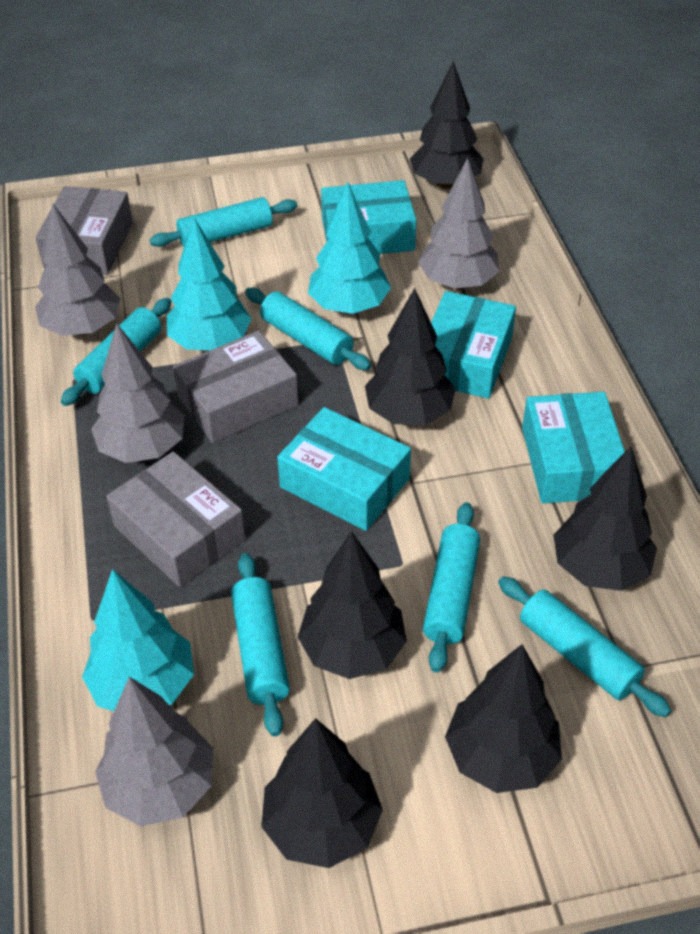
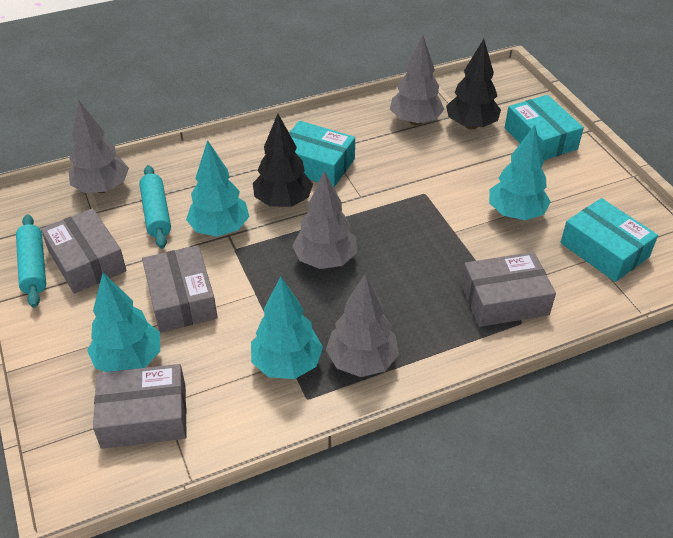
black tree: [261,718,383,868] [298,531,407,679] [365,288,456,425] [410,61,484,189] [445,644,562,793] [553,446,657,591] = 6 -> [253,114,313,207] [446,39,501,130] = 2
grey box: [36,186,133,275] [106,452,245,587] [173,331,298,443] = 3 -> [41,208,127,294] [93,364,187,449] [142,245,218,332] [461,252,556,327] = 4
turquoise box: [277,407,411,531] [321,180,416,254] [431,291,516,399] [522,392,625,503] = 4 -> [289,121,355,187] [505,95,584,160] [560,198,658,282] = 3
turquoise rolling pin: [61,298,171,406] [150,197,297,247] [231,553,290,737] [245,288,371,370] [423,502,480,673] [498,576,671,717] = 6 -> [16,214,46,308] [139,165,171,249] = 2
turquoise tree: [82,569,194,711] [167,218,252,350] [308,182,391,314] = 3 -> [87,273,160,372] [186,140,250,237] [251,277,323,379] [489,125,551,220] = 4

